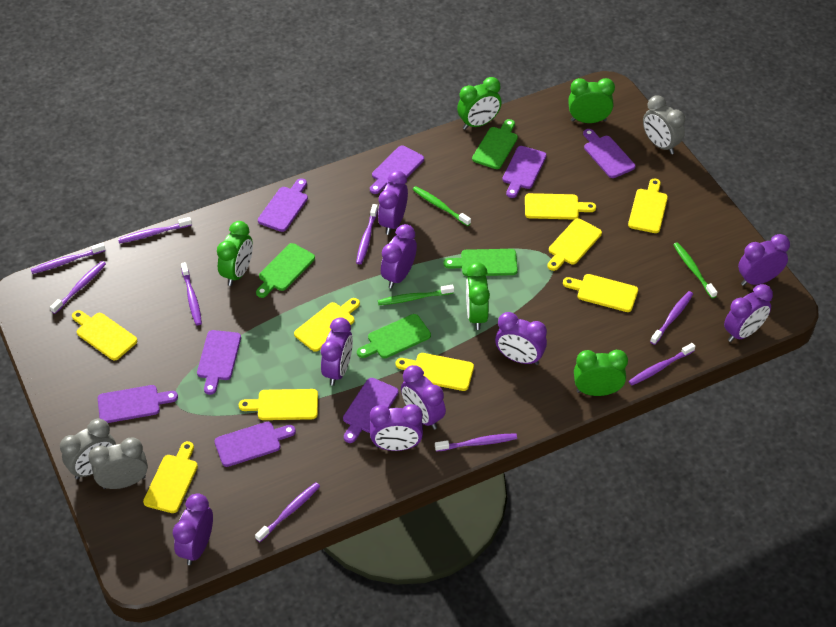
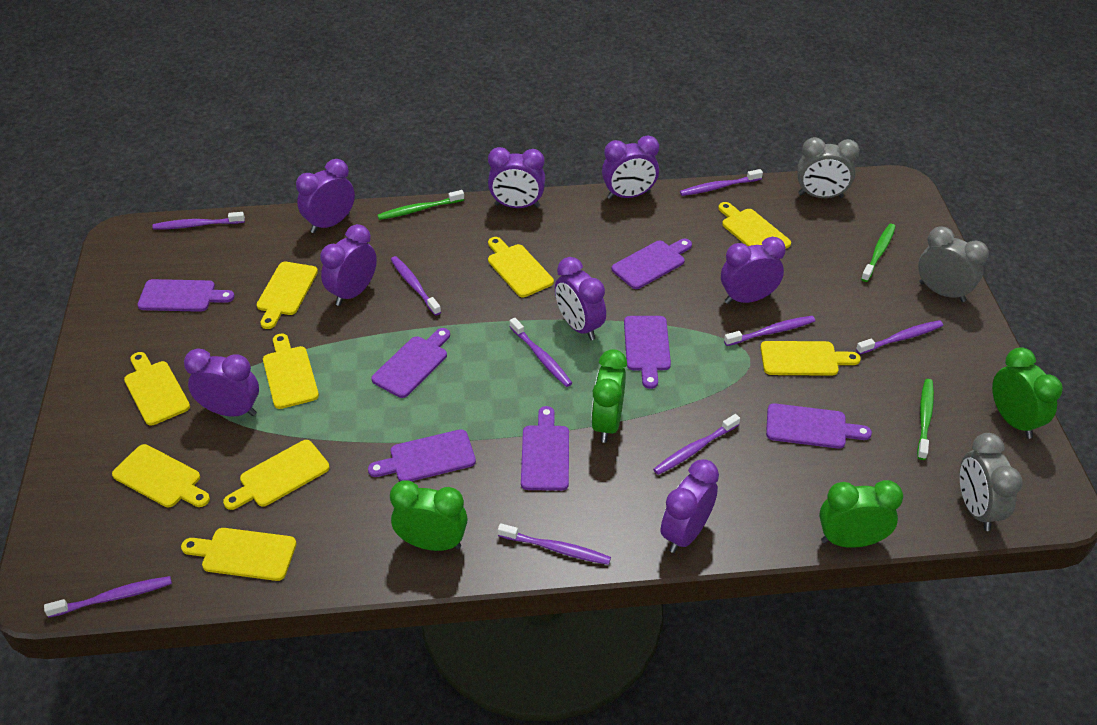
green clock: [217,221,253,286] [457,77,502,130] [466,262,490,330] [568,78,615,123] [574,350,628,396] = 5 -> [390,480,468,551] [591,349,627,443] [819,480,903,548] [992,347,1063,439] = 4
green cutting board: [256,243,315,298] [357,314,431,358] [444,249,518,276] [472,119,518,169] = 4 -> none = 0
purple clock: [172,493,213,565] [321,317,353,386] [370,404,423,451] [378,171,408,235] [381,224,417,288] [401,365,446,430] [495,312,547,365] [724,284,773,342] [738,234,790,286] = 9 -> [184,348,259,417] [296,159,355,233] [320,224,377,306] [488,147,545,208] [555,257,606,341] [602,136,659,199] [661,459,719,553] [721,237,786,304] = 8
purple cutting board: [98,385,178,423] [197,330,241,395] [214,422,296,467] [258,178,308,232] [343,378,399,443] [370,146,424,194] [502,146,546,198] [583,129,635,178] = 8 -> [138,279,235,312] [368,429,476,481] [371,328,450,398] [521,406,569,491] [612,239,692,289] [624,316,671,389] [766,403,872,449] = 7

